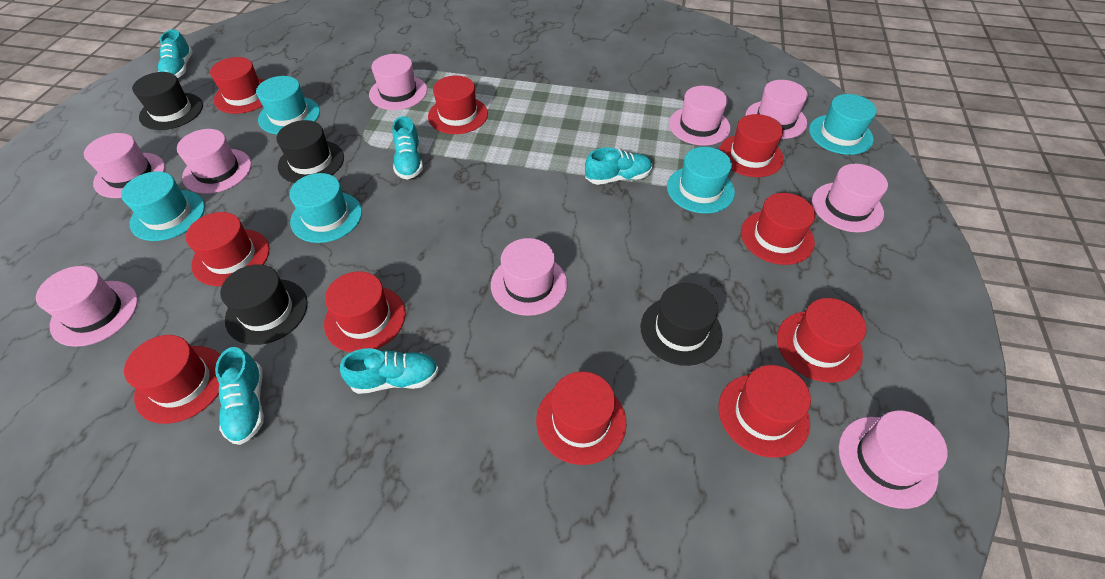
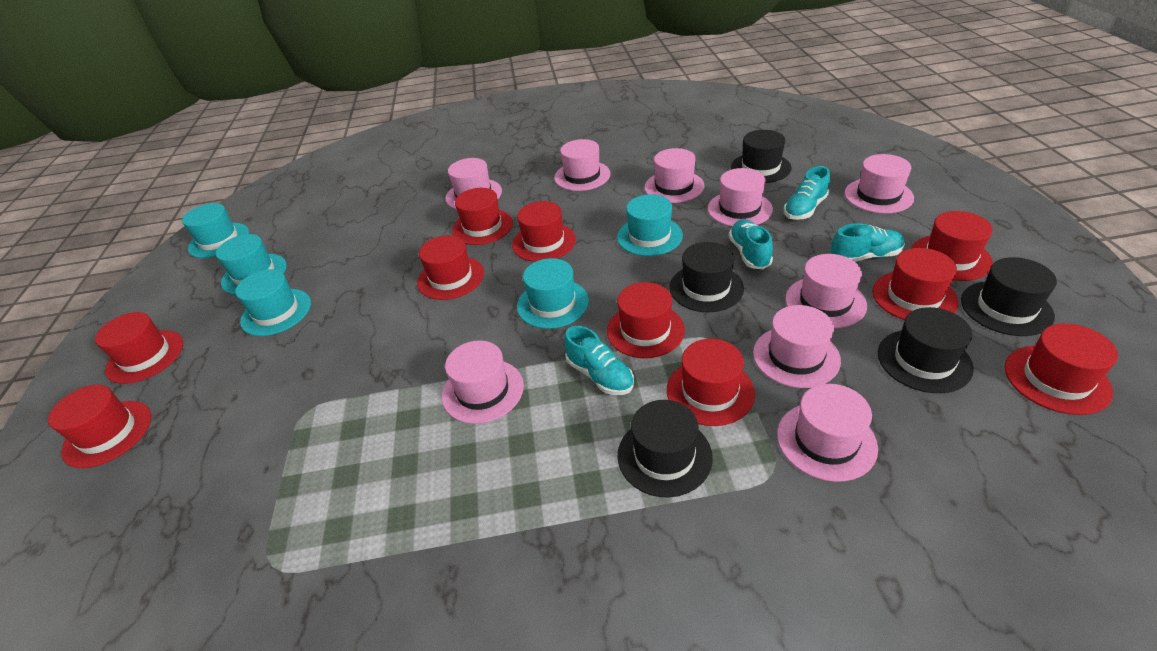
black hat: [132,72,203,130] [220,264,308,345] [276,120,344,183] [640,283,722,366] = 4 -> [617,400,713,498] [669,242,744,312] [731,130,791,183] [878,307,974,393] [961,257,1057,336] = 5
turquoise shoe: [158,29,193,79] [215,347,264,445] [340,348,439,394] [392,116,423,180] [585,147,652,185] = 5 -> [564,326,634,395] [729,220,773,269] [784,166,830,220] [831,223,905,262] = 4

